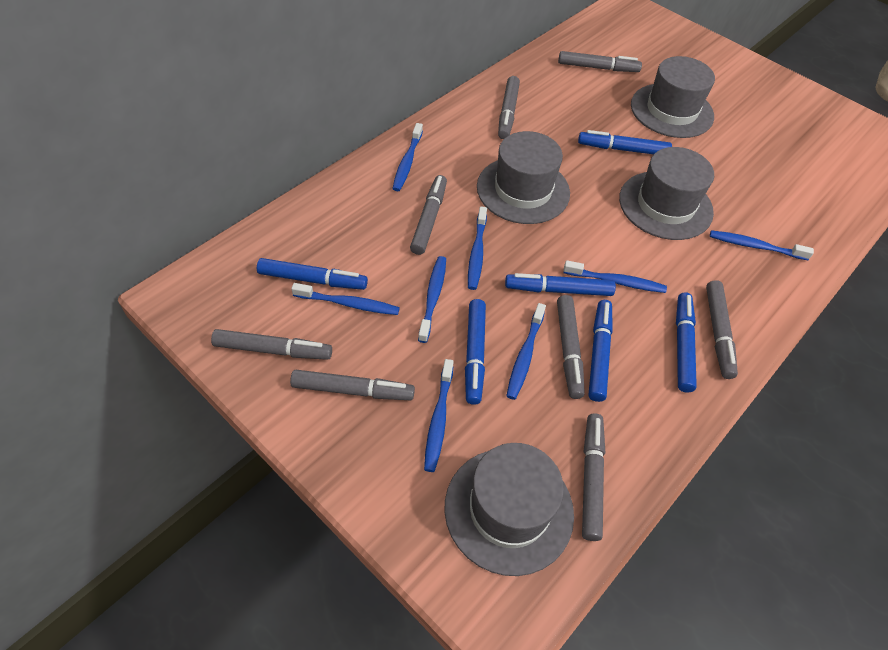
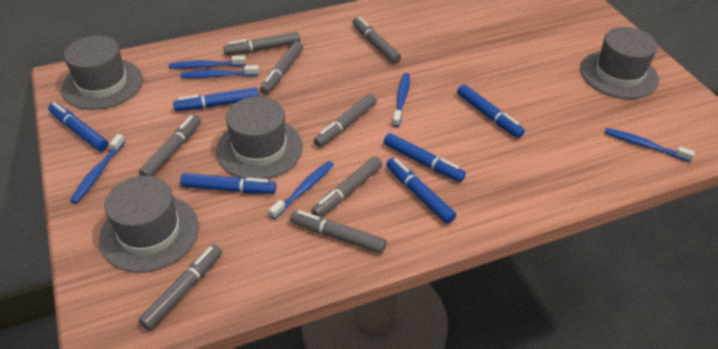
blue toothbrush: [291,283,400,315] [392,123,423,191] [418,256,446,343] [424,359,454,472] [468,206,487,290] [506,303,546,400] [563,260,667,293] [710,230,814,260] = 8 -> [70,134,125,204] [169,55,246,69] [181,65,259,78] [269,161,334,219] [392,73,410,127] [605,128,695,162] = 6

